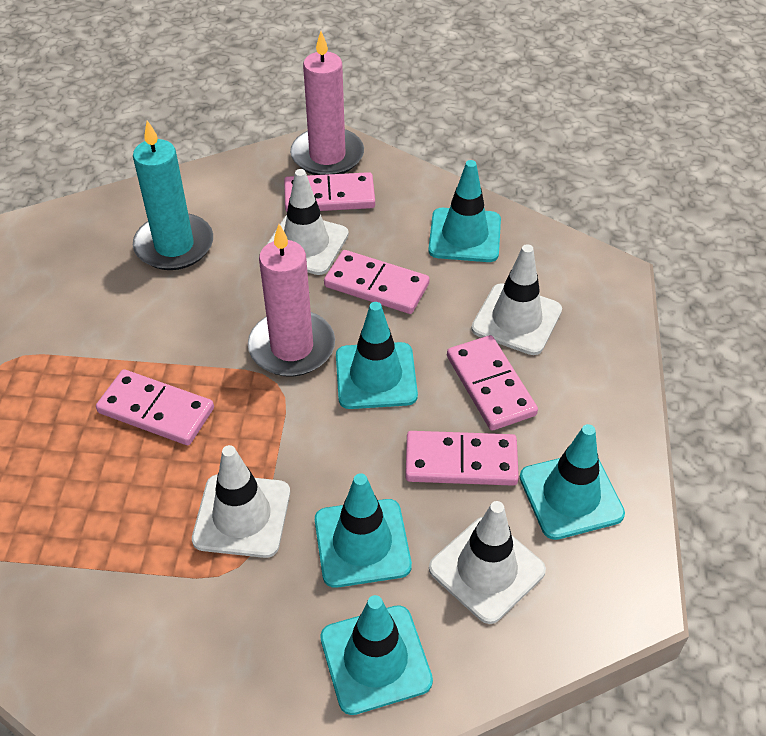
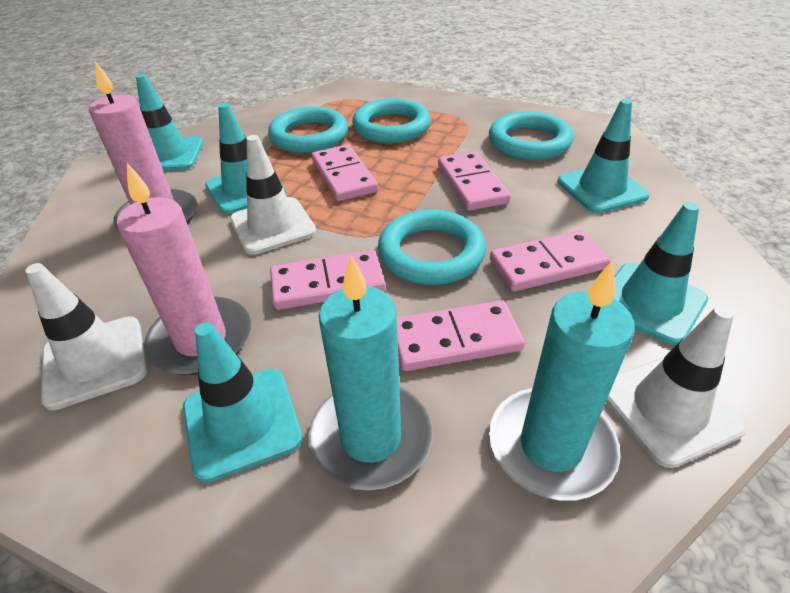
turquoise candle: [133,120,213,270] = 1 -> [308,255,433,490] [489,261,635,501] = 2
turquoise ring: none = 0 -> [268,106,348,153] [352,98,431,143] [378,209,486,285] [489,111,574,160] = 4
white traffic cone: [192,445,290,558] [266,169,349,275] [429,501,546,624] [471,244,562,355] = 4 -> [25,263,147,410] [230,135,316,255] [606,306,747,468] = 3

